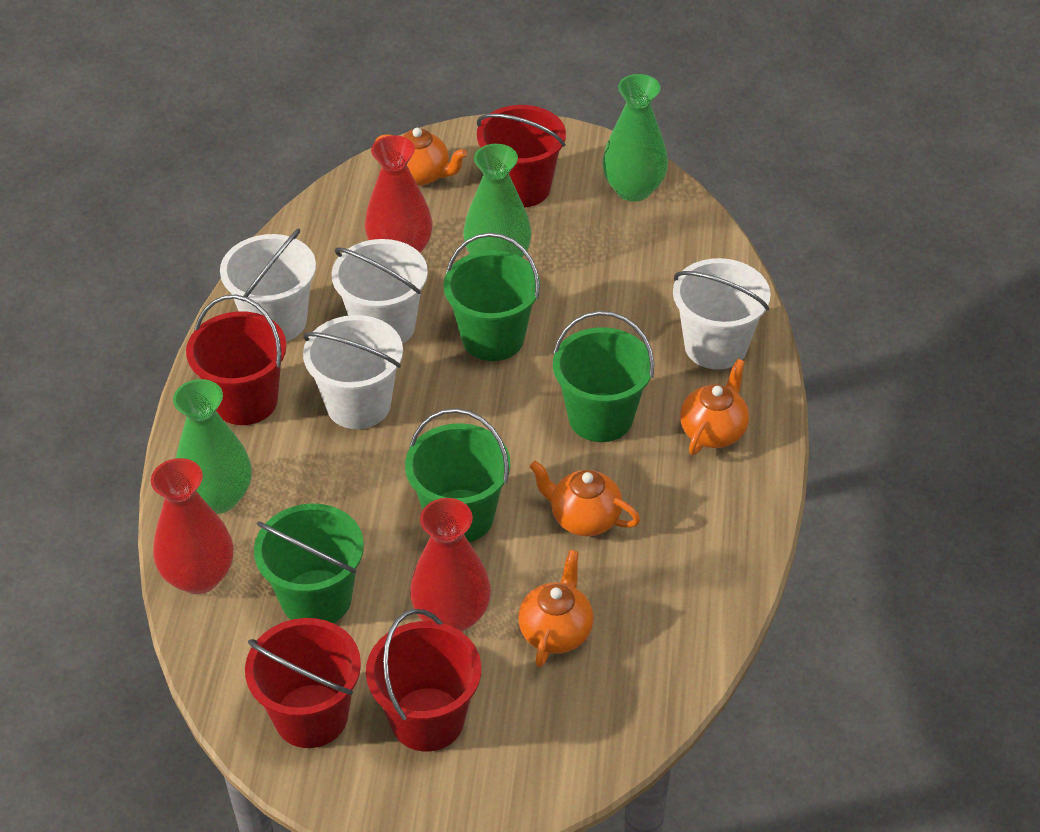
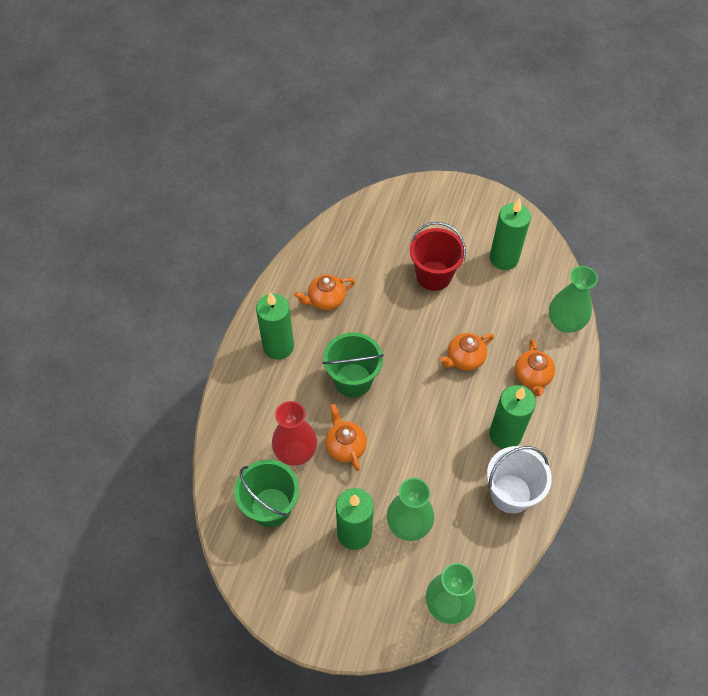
green bucket: [254,504,364,623] [405,408,510,542] [444,233,540,361] [553,311,654,442] = 4 -> [234,460,299,527] [322,332,384,398] = 2
green candle: none = 0 -> [256,292,294,360] [336,488,374,550] [489,385,536,449] [490,198,531,270] = 4
red bucket: [186,295,286,425] [245,618,361,748] [366,609,481,752] [477,105,566,207] = 4 -> [410,222,466,291] = 1
red vase: [151,458,233,594] [365,135,433,253] [410,498,491,632] = 3 -> [272,401,317,466] = 1
white bucket: [220,228,316,342] [303,315,403,429] [332,239,428,344] [673,258,771,370] = 4 -> [487,446,552,514] = 1

